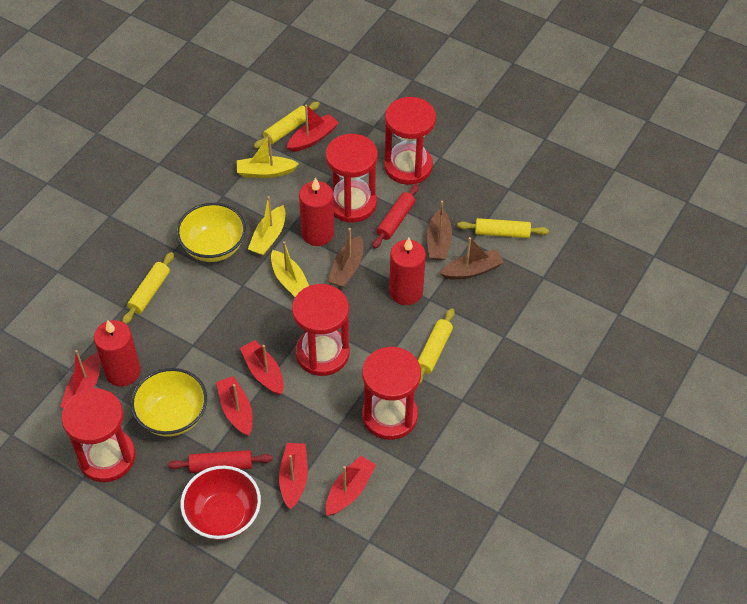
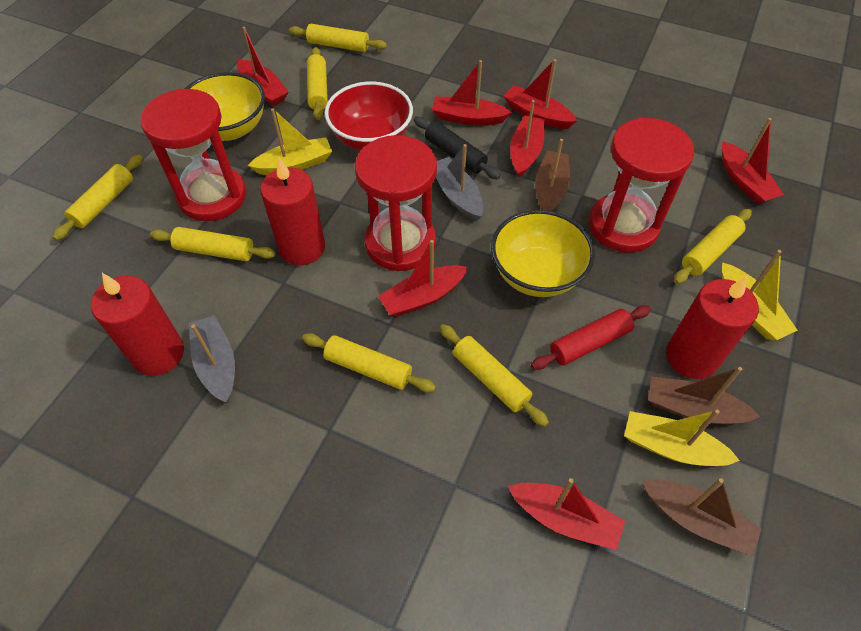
black rolling pin: none = 0 -> [414,117,501,179] = 1
grey boat: none = 0 -> [189,315,235,403] [436,144,484,221] = 2
red boat: [60,350,100,408] [216,376,253,436] [240,340,284,395] [279,443,308,509] [287,105,339,152] [326,455,376,516] = 6 -> [237,27,289,106] [378,240,468,317] [432,60,512,125] [504,59,577,129] [508,478,625,550] [510,100,545,178] [722,118,784,204] = 7
red hourglass: [61,388,136,482] [292,284,349,376] [326,134,378,222] [362,347,421,440] [384,97,436,185] = 5 -> [140,89,246,221] [355,135,437,271] [589,118,694,252] = 3
red rolling pin: [168,450,273,473] [372,184,419,249] = 2 -> [531,305,651,370] = 1
yellow rolling pin: [122,252,174,324] [253,102,320,149] [418,308,455,384] [457,218,549,238] = 4 -> [53,155,143,240] [150,227,276,261] [289,24,387,52] [302,333,436,392] [307,47,328,120] [440,324,549,427] [674,209,752,284] = 7

